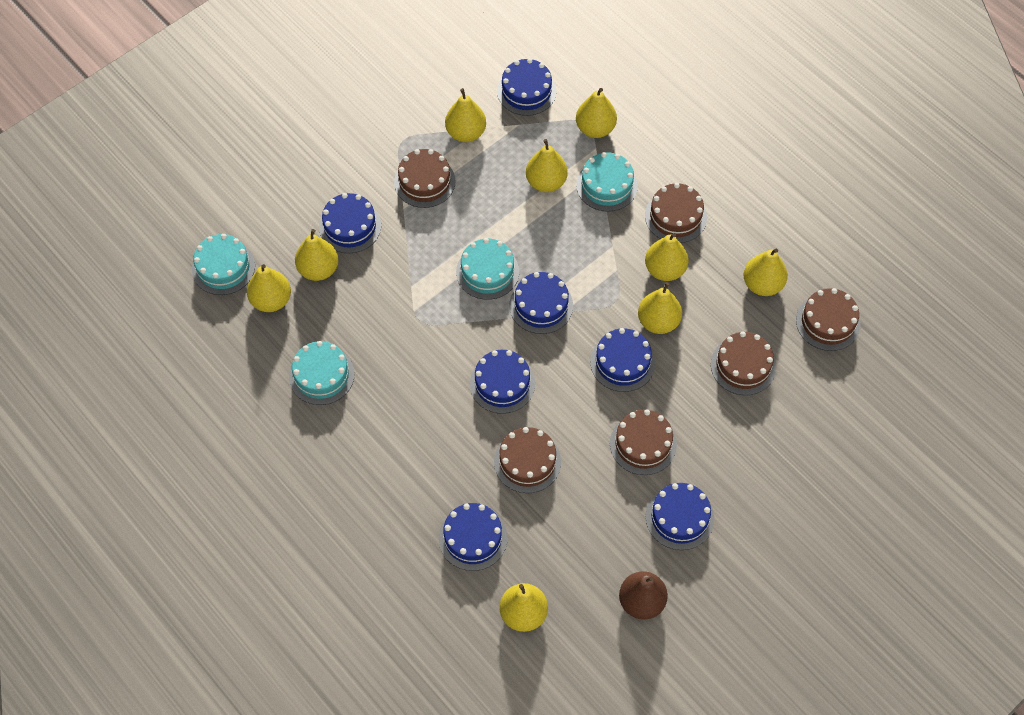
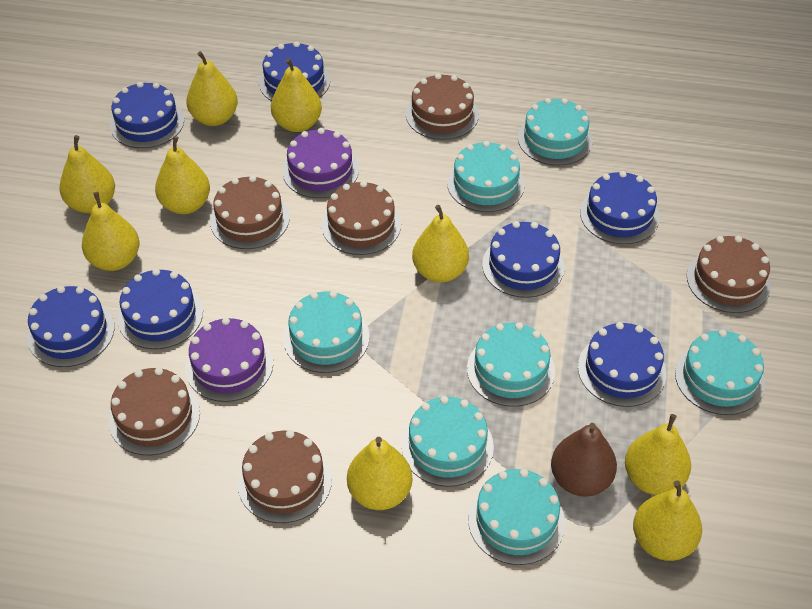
purple cake: none = 0 -> [185,317,273,402] [282,128,359,198] = 2
turquoise cake: [192,234,255,295] [289,341,355,405] [456,238,519,300] [576,152,638,212] = 4 -> [283,291,370,373] [401,396,494,487] [447,141,525,212] [467,322,555,407] [468,469,565,565] [518,98,593,166] [675,330,765,415] = 7

